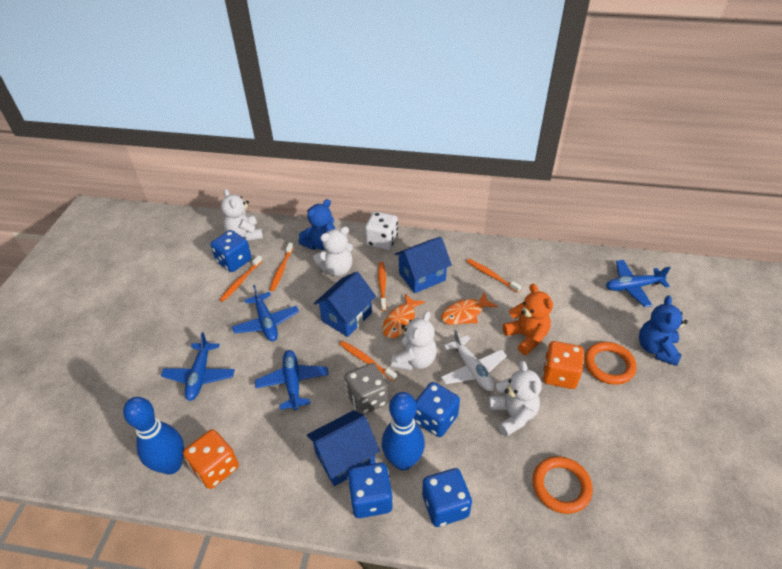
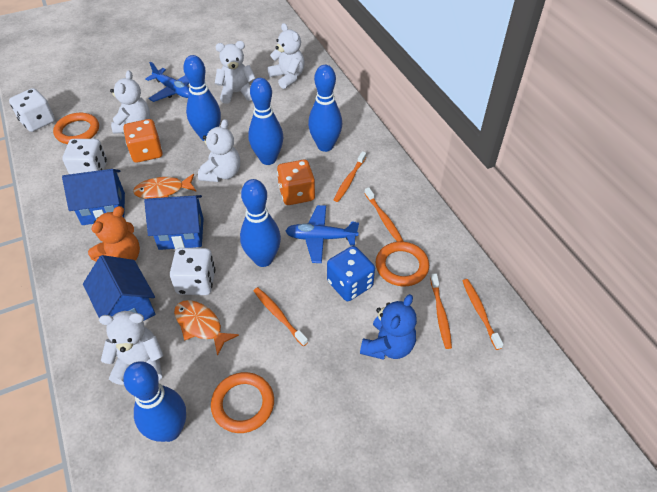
blue bowling pin: [123,397,184,475] [382,392,425,470] = 2 -> [123,361,186,442] [183,55,221,141] [240,179,281,267] [248,78,283,165] [308,65,342,152] = 5
blue dice: [211,230,252,272] [347,462,393,518] [414,382,460,437] [422,468,472,527] = 4 -> [327,246,375,301] = 1
blue plane: [161,332,235,401] [232,285,299,341] [255,350,329,410] [606,260,671,307] = 4 -> [145,62,189,102] [286,205,359,263] = 2
blue teddy bear: [298,199,335,250] [639,295,688,366] = 2 -> [360,294,417,360] = 1
grey dice: [344,363,388,415] = 1 -> none = 0
orange ring: [533,456,593,514] [584,342,637,385] = 2 -> [53,113,99,144] [211,372,274,433] [376,241,429,286] = 3
white dice: [365,211,398,250] = 1 -> [9,88,55,132] [62,139,107,174] [170,248,215,295] = 3
white plane: [441,329,507,391] = 1 -> none = 0
white teddy bear: [221,189,263,241] [313,227,353,276] [391,311,437,371] [488,361,541,437] = 4 -> [99,311,164,385] [110,70,150,134] [198,119,240,182] [215,41,256,104] [267,23,305,89] = 5

